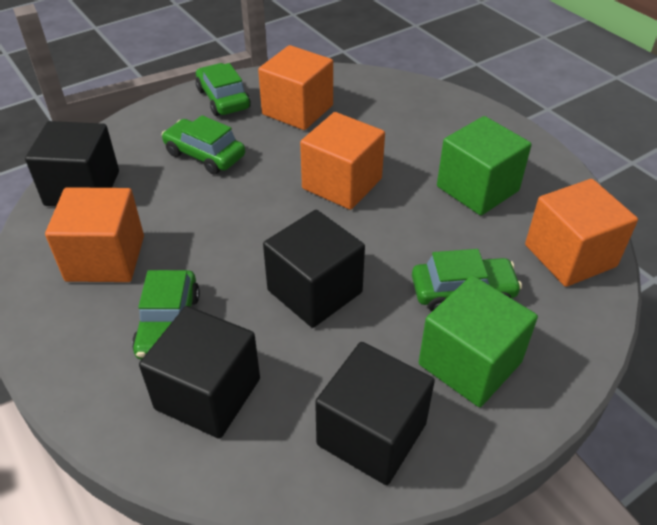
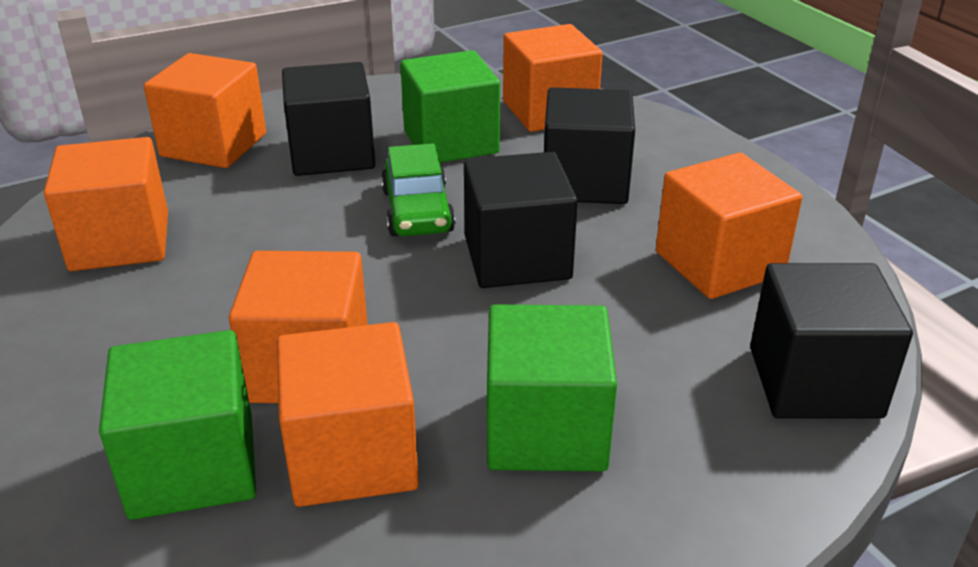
green car: [132,270,200,360] [162,115,245,174] [196,63,251,116] [412,249,522,312] = 4 -> [381,143,456,236] = 1
green cube: [419,275,538,407] [437,116,532,215] = 2 -> [99,330,256,520] [400,50,500,163] [487,305,617,471] = 3
orange cube: [45,187,144,282] [258,45,333,130] [300,112,385,210] [525,179,638,287] = 4 -> [44,137,168,271] [144,53,266,168] [229,251,368,403] [277,322,419,507] [503,24,602,132] [656,153,802,299] = 6

